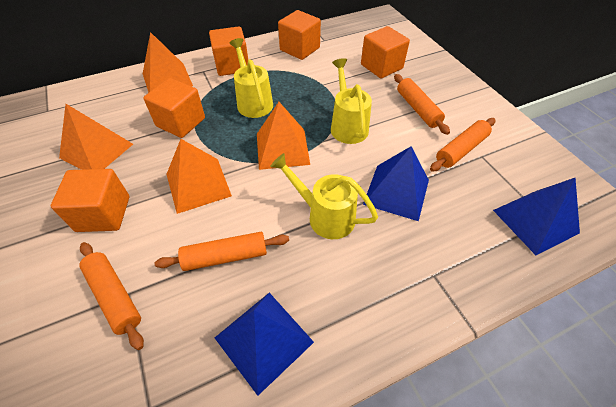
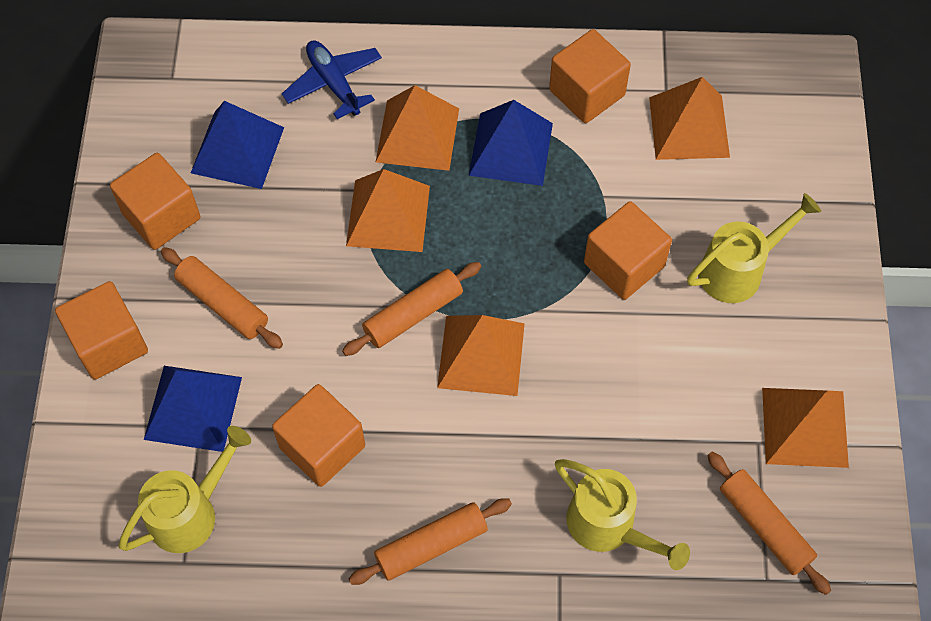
blue plane: none = 0 -> [282,40,382,119] = 1
orange pyramid: [59,104,133,170] [143,32,193,93] [166,139,232,214] [257,102,310,170] = 4 -> [346,169,430,252] [376,85,459,171] [437,315,525,396] [649,77,730,160] [762,388,849,468] = 5

